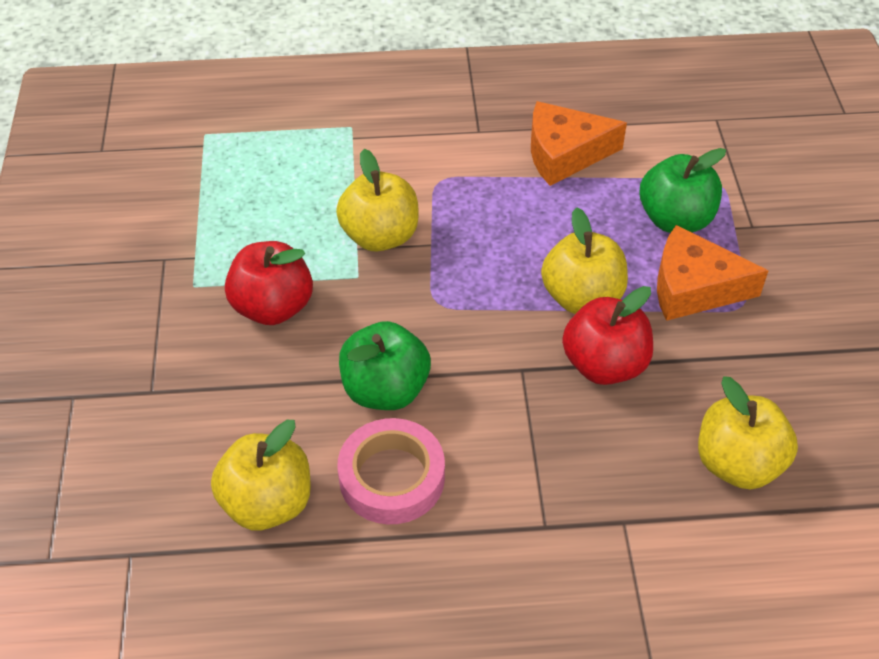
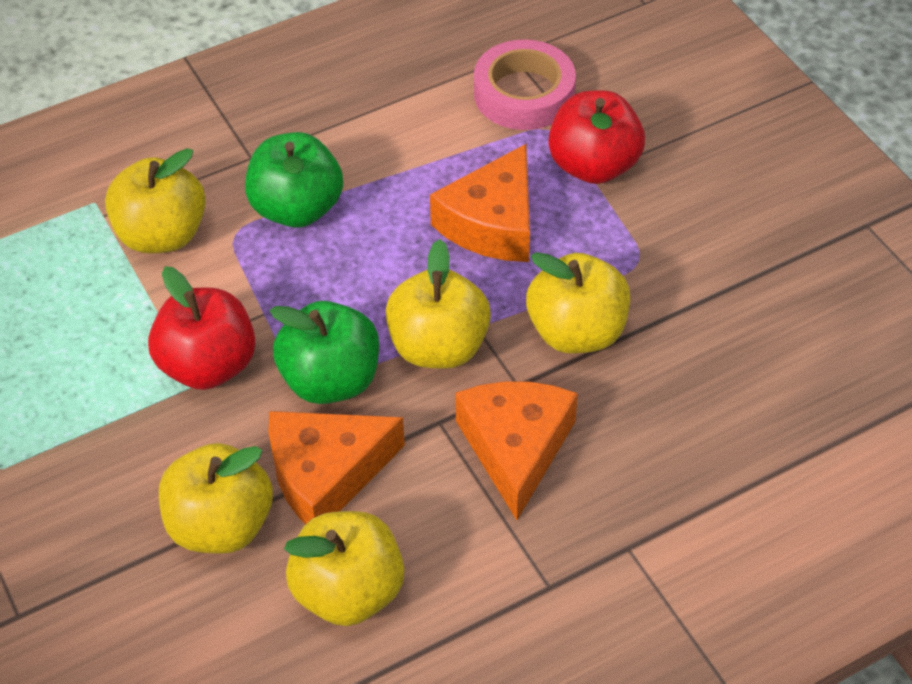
orange cheese: [531,101,627,186] [657,225,769,321] = 2 -> [268,411,405,524] [430,144,530,262] [455,381,578,520] = 3
yellow apple: [211,420,311,530] [336,149,419,252] [541,207,628,314] [698,376,798,489] = 4 -> [105,148,206,253] [159,443,273,554] [284,511,404,626] [386,239,491,369] [526,252,630,354] = 5

